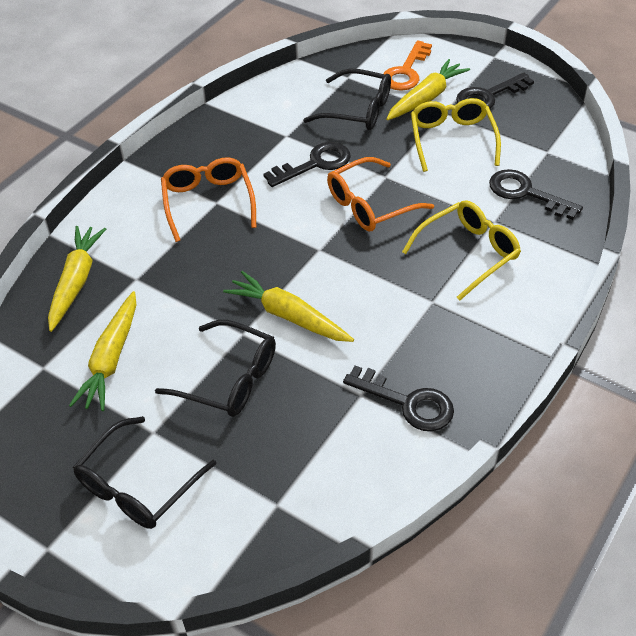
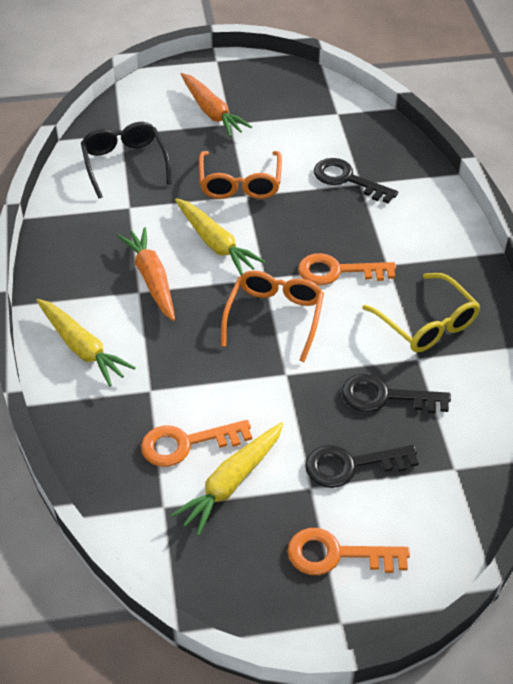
black glasses: [73,416,216,529] [155,320,276,417] [303,69,391,130] = 3 -> [81,122,172,199] = 1
black key: [264,142,351,187] [343,365,454,431] [456,73,534,109] [489,169,583,220] = 4 -> [305,445,419,488] [314,158,398,203] [342,374,451,413] = 3
orange carrot: none = 0 -> [117,227,175,321] [181,73,252,137] = 2
orange key: [383,40,432,91] = 1 -> [141,420,252,467] [288,528,410,575] [298,253,396,285] = 3
yellow carrot: [48,226,106,332] [69,291,137,411] [223,271,354,342] [386,59,470,120] = 4 -> [36,299,136,386] [170,422,283,536] [175,198,265,275] = 3
yellow glasses: [402,200,521,301] [411,98,501,172] = 2 -> [362,273,480,352] = 1

